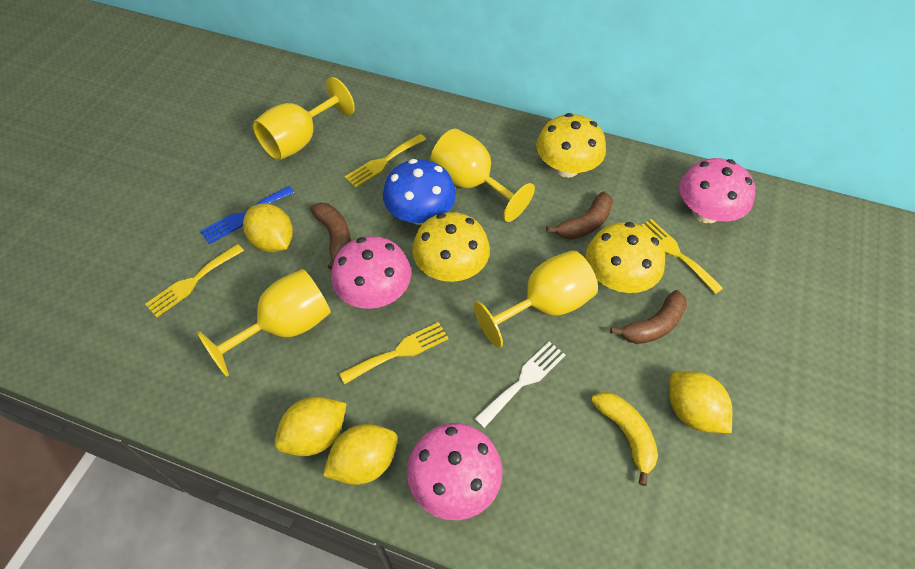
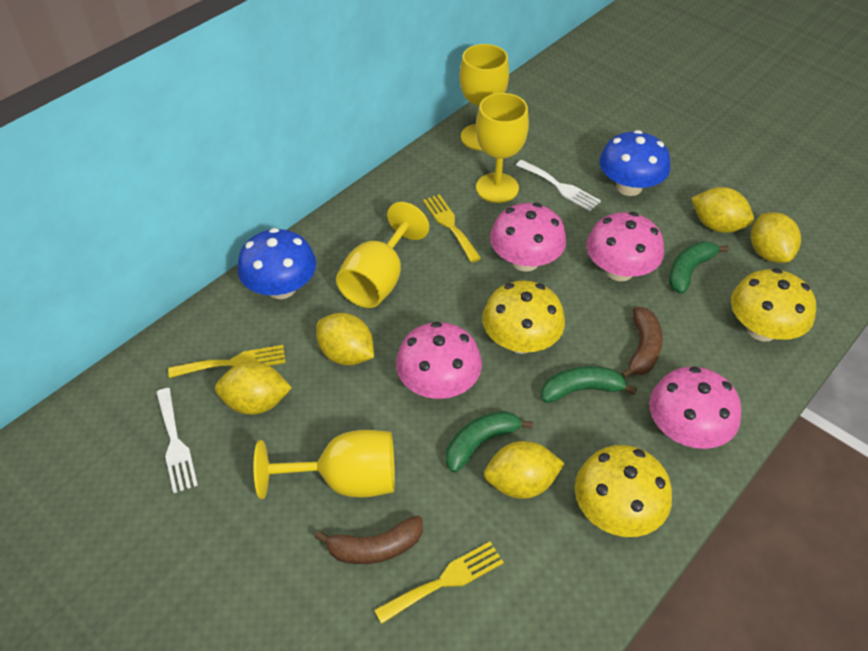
blue fork: [200,186,295,244] = 1 -> none = 0
blue mushroom: [383,159,456,225] = 1 -> [237,228,316,299] [599,130,670,196] = 2
brown banana: [310,203,351,270] [546,191,613,240] [610,290,687,344] = 3 -> [315,516,423,564] [620,307,663,379] = 2
green banana: none = 0 -> [446,411,533,473] [541,366,637,403] [669,241,729,294] = 3
pink mushroom: [331,236,411,309] [407,423,502,520] [679,158,755,224] = 3 -> [396,322,482,399] [490,203,566,272] [586,212,664,281] [649,366,742,449] = 4
white fork: [474,341,565,428] = 1 -> [156,388,198,493] [516,160,601,211] = 2
yellow banana: [591,392,658,486] = 1 -> none = 0
yellow fork: [145,244,244,317] [339,322,449,385] [345,134,426,188] [641,219,723,294] = 4 -> [168,345,286,378] [374,542,504,624] [423,194,481,263] = 3
yellow lemon: [243,204,293,252] [275,397,347,456] [323,424,398,485] [669,371,732,433] = 4 -> [215,362,292,415] [316,313,374,365] [484,441,565,499] [691,187,754,233] [751,212,801,263] = 5

